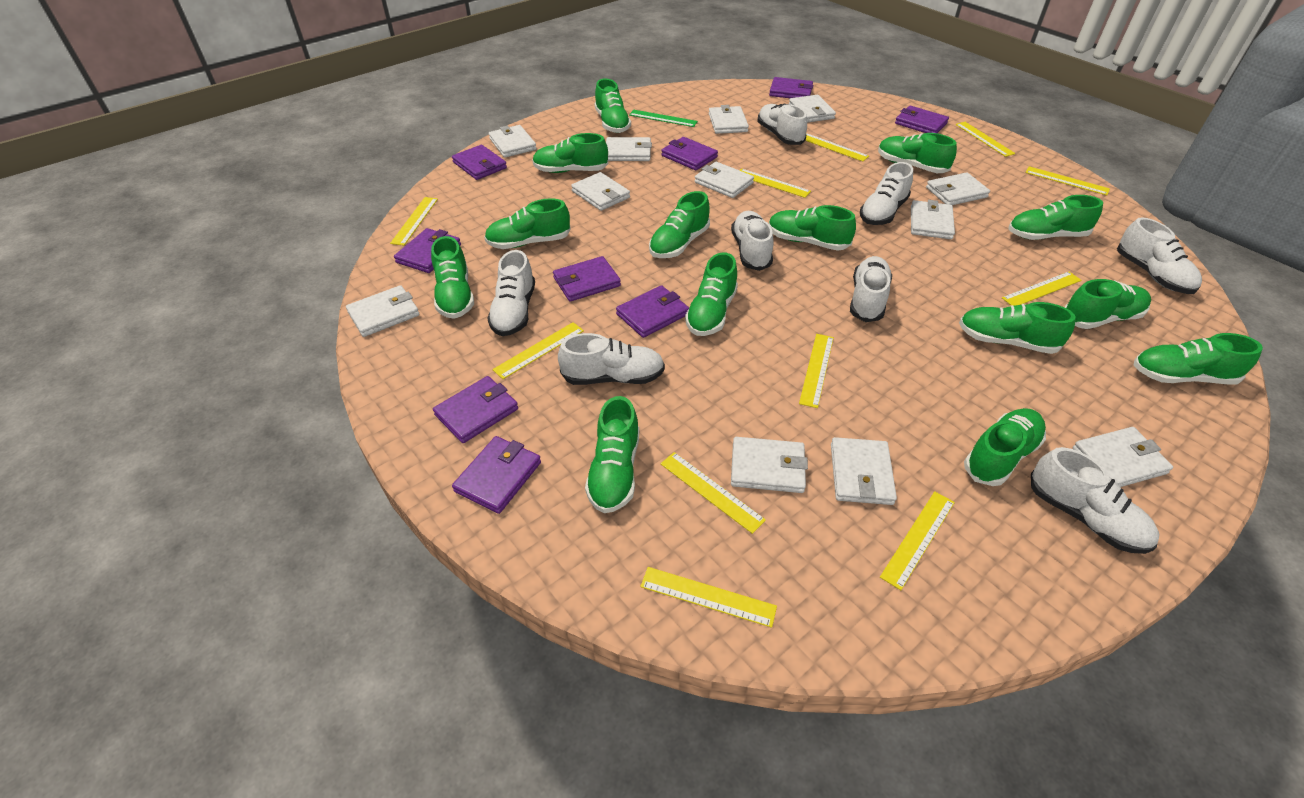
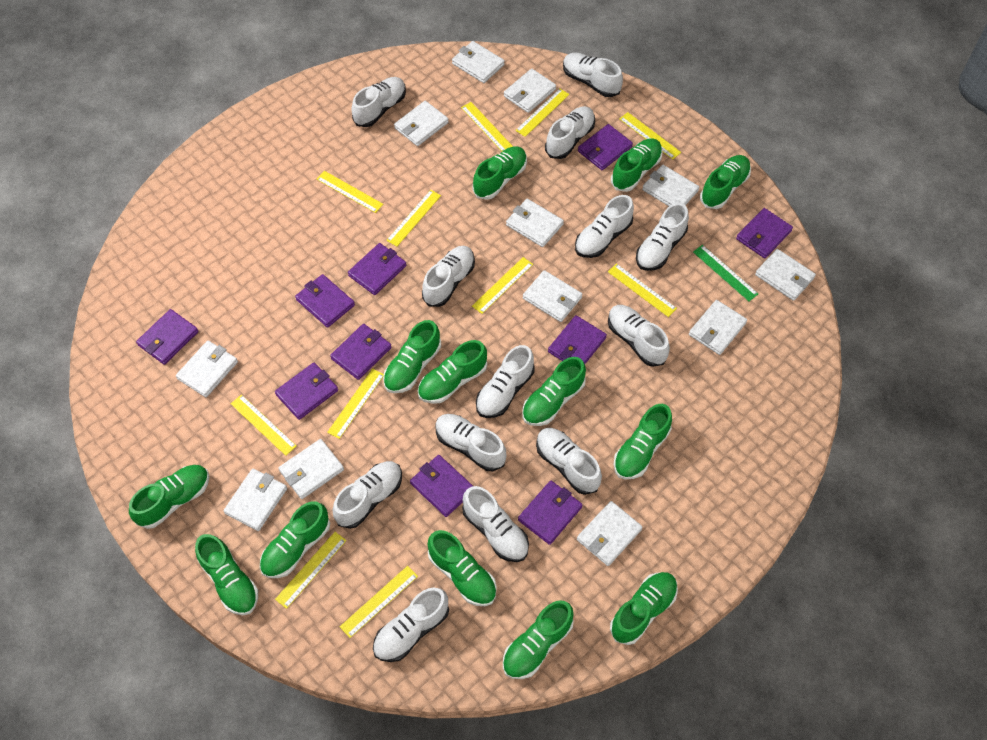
green shoe: [431,236,474,319] [484,198,571,249] [532,133,608,173] [585,396,639,513] [594,79,631,133] [649,191,710,258] [685,252,738,336] [769,205,856,251] [878,133,957,173] [959,302,1076,354] [964,408,1046,486] [1008,195,1103,240] [1065,279,1151,329] [1133,333,1263,384] = 14 -> [129,465,209,529] [195,534,258,615] [260,501,330,578] [383,320,441,393] [418,340,487,404] [428,530,497,606] [473,146,527,200] [503,600,574,679] [522,357,586,426] [610,572,678,645] [611,138,663,192] [614,404,672,480] [700,155,751,209] = 13
purple wallet: [394,228,461,273] [433,376,518,443] [452,145,507,180] [452,436,541,514] [553,256,621,302] [616,285,689,338] [661,137,718,171] [769,77,813,98] [895,106,949,133] = 9 -> [136,309,199,365] [275,363,338,420] [295,274,355,328] [330,324,392,380] [348,243,406,295] [410,455,473,517] [518,481,582,545] [548,315,607,364] [578,124,633,170] [736,208,793,258] = 10
white shoe: [487,250,535,336] [558,333,665,385] [731,211,774,271] [757,104,807,145] [850,256,892,322] [860,162,913,225] [1031,447,1159,554] [1117,217,1202,294] = 8 -> [332,461,402,529] [352,77,406,127] [373,588,449,662] [422,246,475,307] [435,414,506,471] [462,486,529,562] [476,345,534,418] [536,428,602,495] [545,106,595,159] [563,53,623,97] [575,195,634,258] [608,305,670,367] [636,203,689,271] = 13

